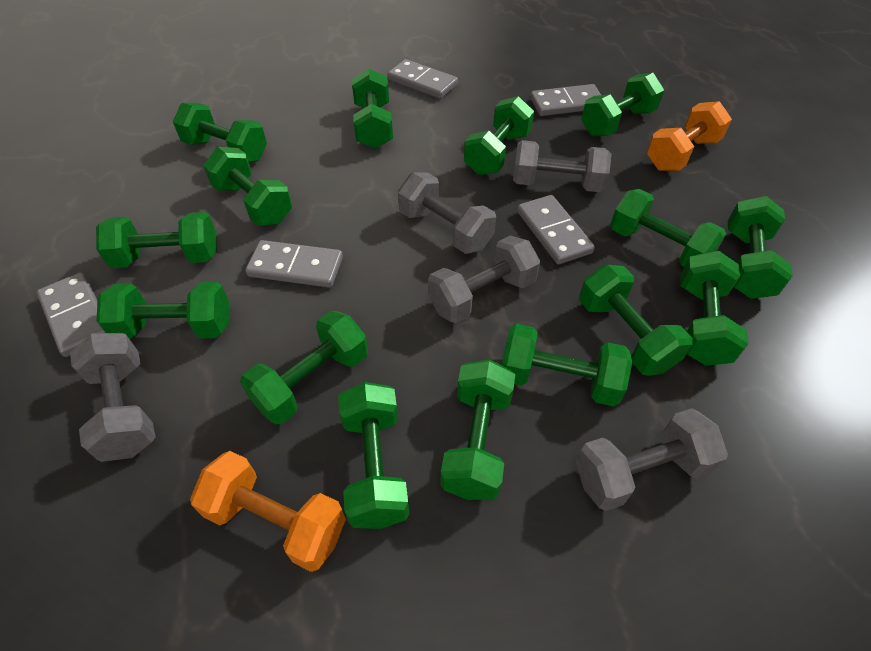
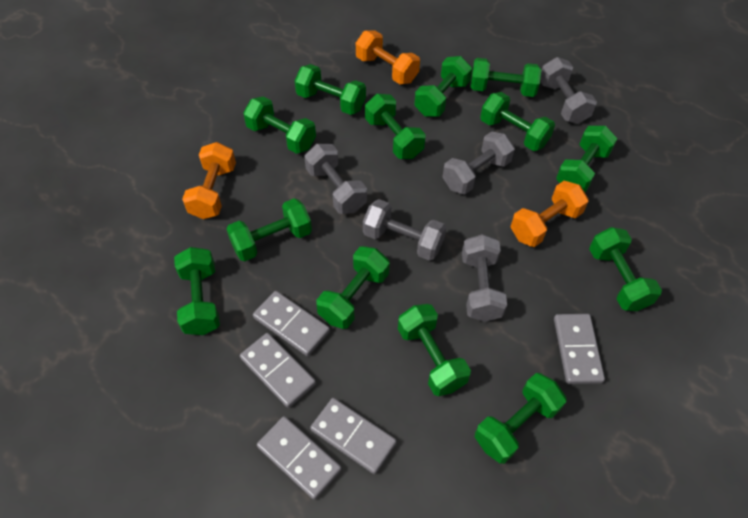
green dumbbell: [96,212,217,268] [97,282,229,339] [173,103,267,163] [203,147,292,226] [240,311,368,424] [338,382,410,529] [352,68,393,149] [441,359,515,500] [464,96,534,175] [502,323,632,406] [579,264,693,376] [581,73,664,136] [610,189,726,267] [680,251,749,366] [728,196,793,299] = 15 -> [174,247,220,335] [227,198,312,261] [243,96,316,154] [295,64,366,115] [316,246,390,329] [365,94,426,159] [398,304,471,396] [414,56,472,117] [471,58,541,97] [475,373,567,464] [480,92,555,151] [556,126,617,192] [589,227,662,311] = 13
orange dumbbell: [190,451,346,572] [647,101,732,171] = 2 -> [182,142,236,219] [356,30,420,84] [510,181,589,247] = 3

